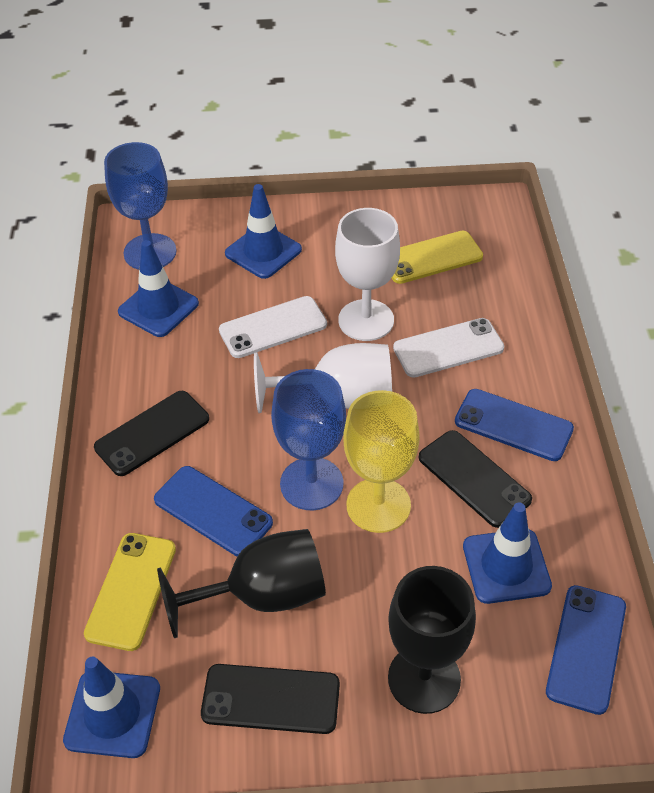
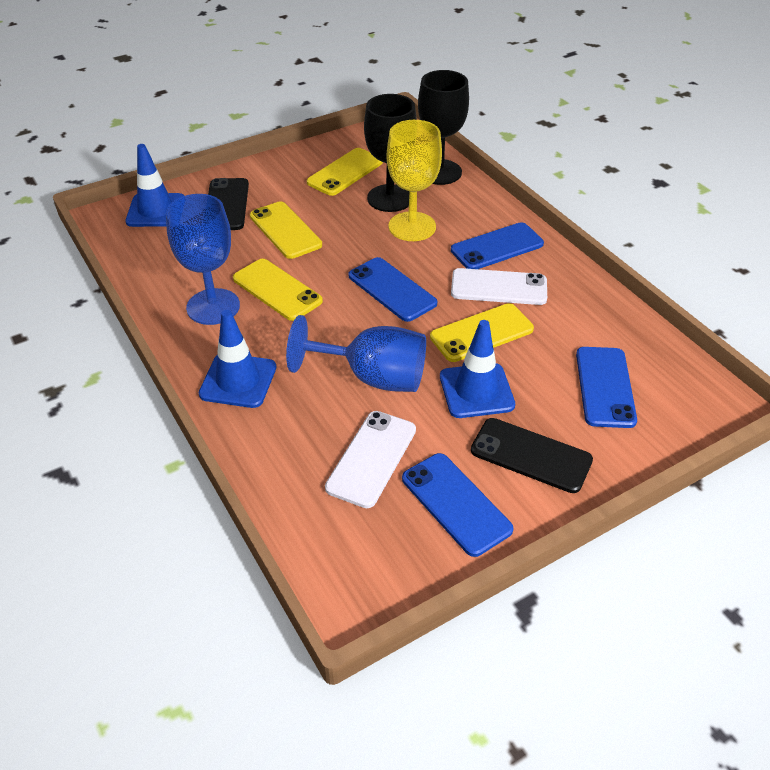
black phone: [94,391,209,476] [201,664,340,734] [419,430,532,528] = 3 -> [208,178,249,230] [471,418,593,493] = 2
blue phone: [154,466,273,556] [455,389,574,461] [546,585,626,715] = 3 -> [349,257,437,322] [402,453,514,557] [451,222,544,269] [576,347,637,428] = 4
blue traffic cone: [63,657,160,758] [118,240,199,337] [225,184,302,279] [463,502,552,604] = 4 -> [125,144,184,227] [199,310,276,408] [440,320,515,418] = 3
white goblet: [254,343,392,413] [335,208,400,341] = 2 -> none = 0
yellow phone: [84,533,176,651] [392,231,483,284] = 2 -> [233,259,323,321] [250,201,322,259] [307,148,383,196] [430,303,534,362] = 4

